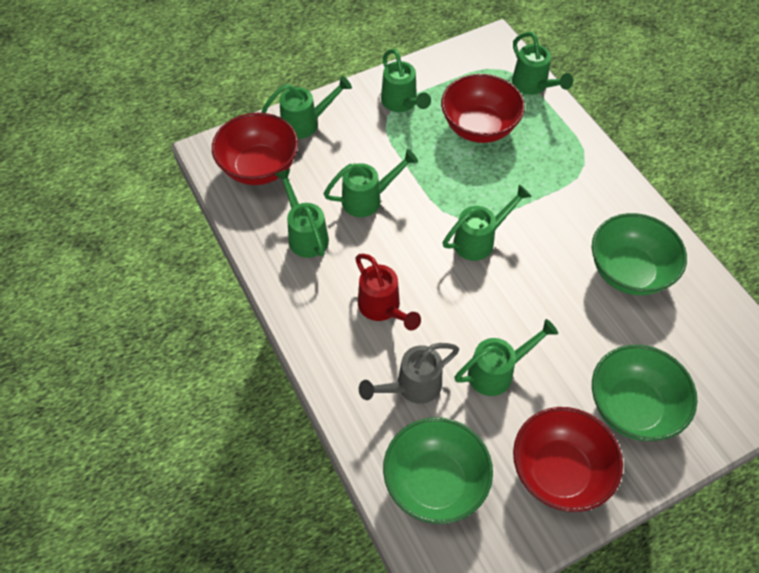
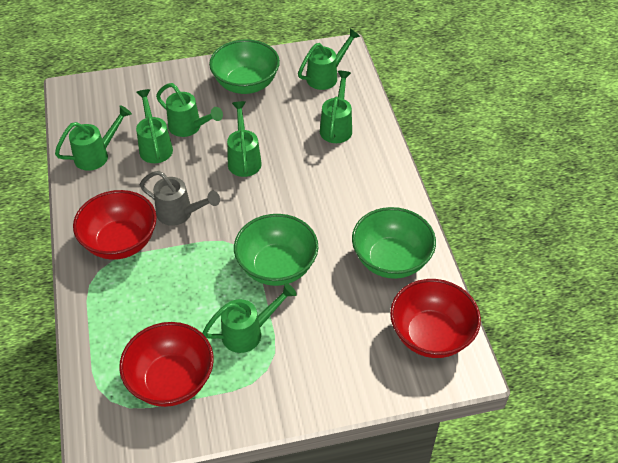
red watering can: [355,254,421,330] = 1 -> none = 0

